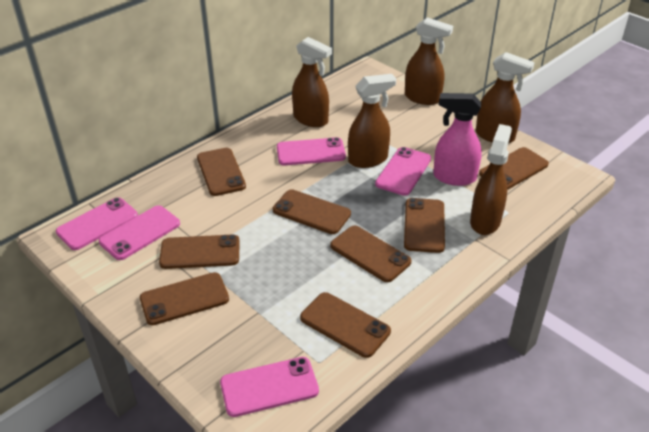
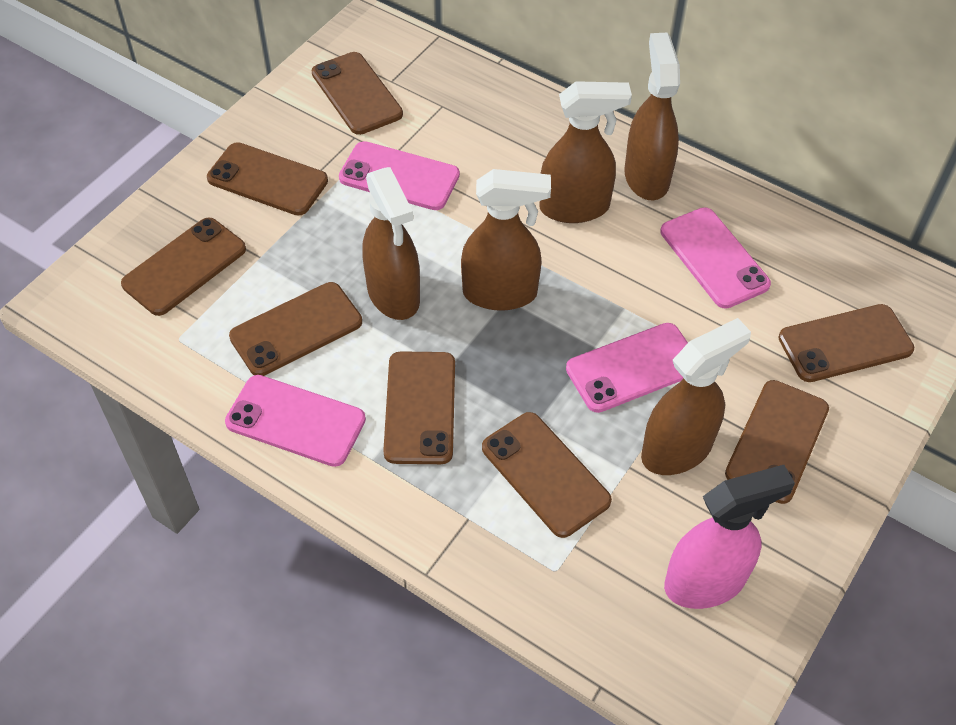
pink phone: [56,197,138,250] [99,205,180,260] [220,357,319,417] [277,137,346,165] [375,147,431,196] = 5 -> [225,375,366,467] [339,141,460,210] [566,323,688,413] [660,207,771,309] = 4

